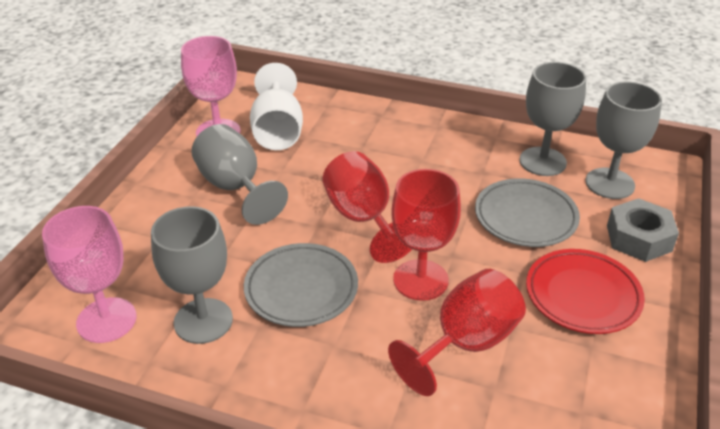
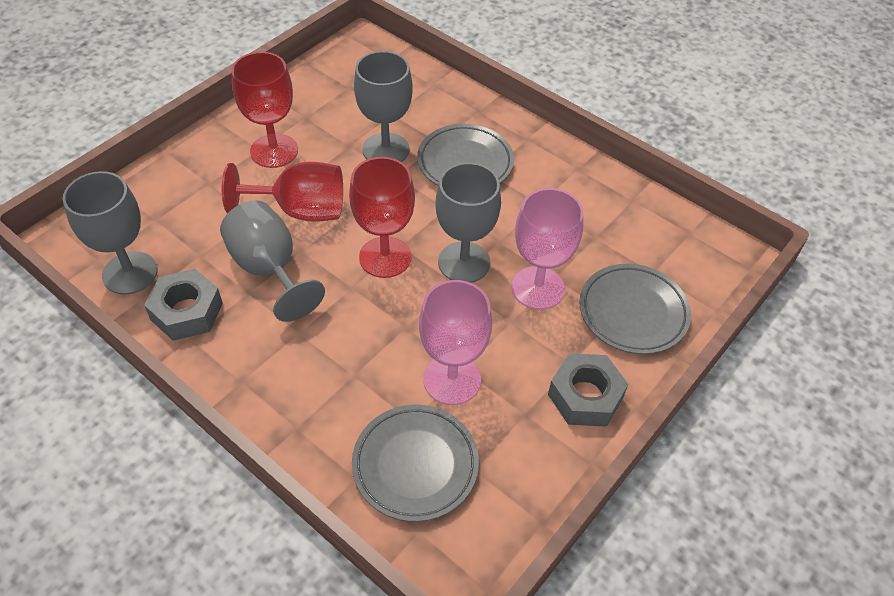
grey nut: [607,198,679,262] = 1 -> [144,269,223,341] [548,353,628,427] = 2
grey plate: [244,243,358,327] [475,178,580,247] = 2 -> [352,404,479,522] [417,124,514,186] [579,264,691,354] = 3
red plate: [526,249,645,334] = 1 -> none = 0
white goblet: [250,63,303,150] = 1 -> none = 0

